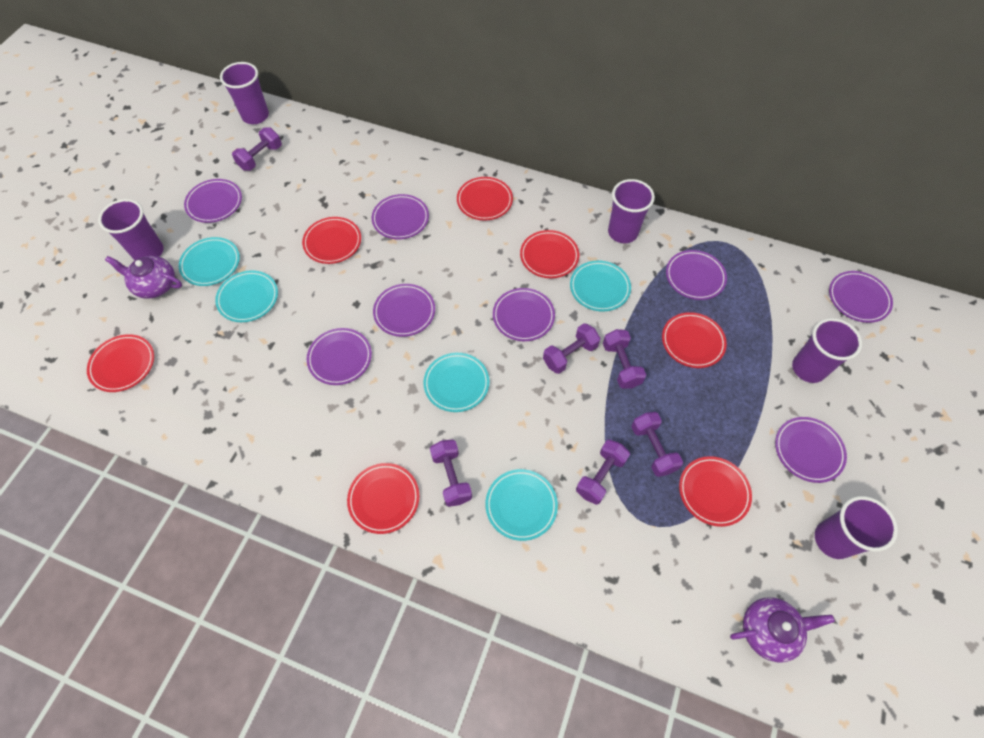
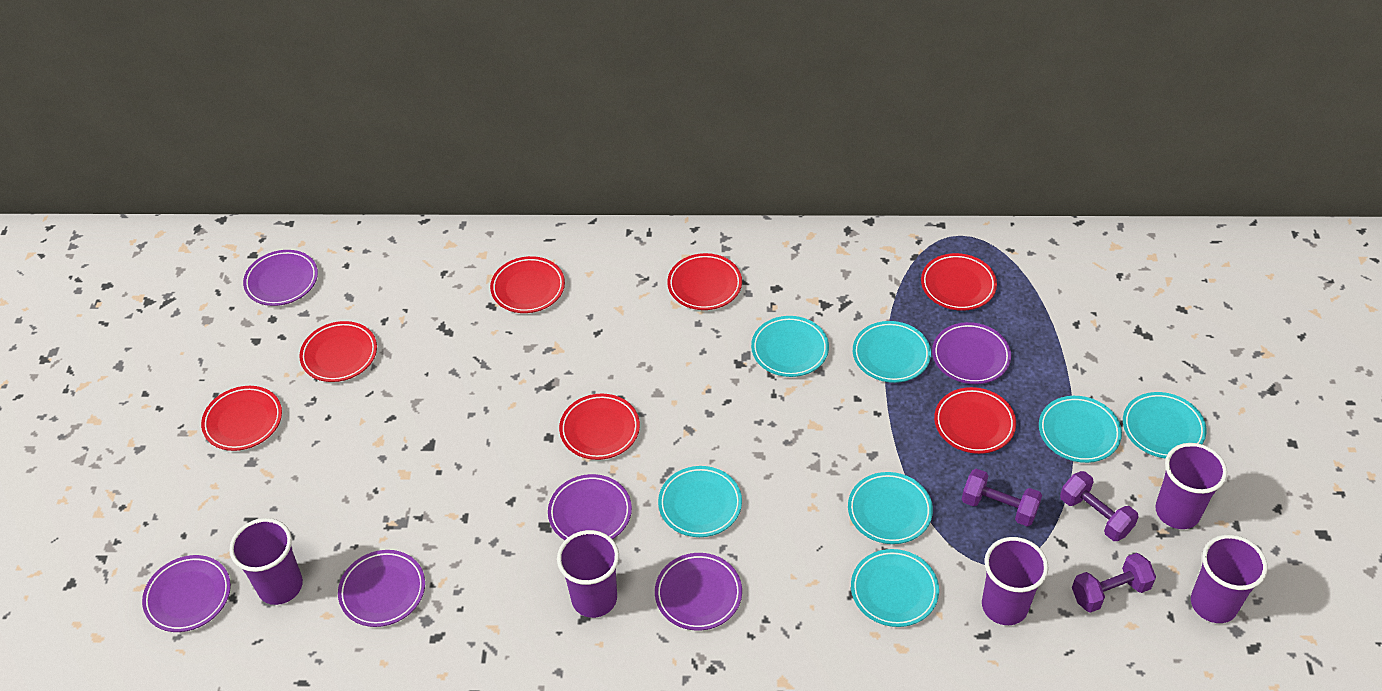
purple dumbbell: [232,127,282,171] [430,440,472,507] [543,323,600,374] [576,440,630,505] [603,329,646,389] [631,412,683,477] = 6 -> [962,469,1042,527] [1060,471,1139,541] [1072,553,1156,613] = 3
purple plate: [184,179,242,223] [307,328,372,385] [371,194,429,239] [373,284,435,337] [493,288,555,341] [666,250,727,300] [775,417,847,483] [829,271,893,323] = 8 -> [142,555,231,632] [243,250,318,306] [338,550,425,627] [548,474,632,540] [655,553,742,631] [932,322,1011,384] = 6
purple teapot: [105,256,182,299] [730,597,835,663] = 2 -> none = 0
turquoise plate: [179,237,240,286] [215,270,278,322] [423,353,489,412] [485,469,558,541] [570,260,631,312] = 5 -> [658,466,742,537] [751,316,829,377] [848,472,933,544] [851,549,939,627] [853,321,931,383] [1039,396,1122,463] [1123,392,1207,459] = 7

